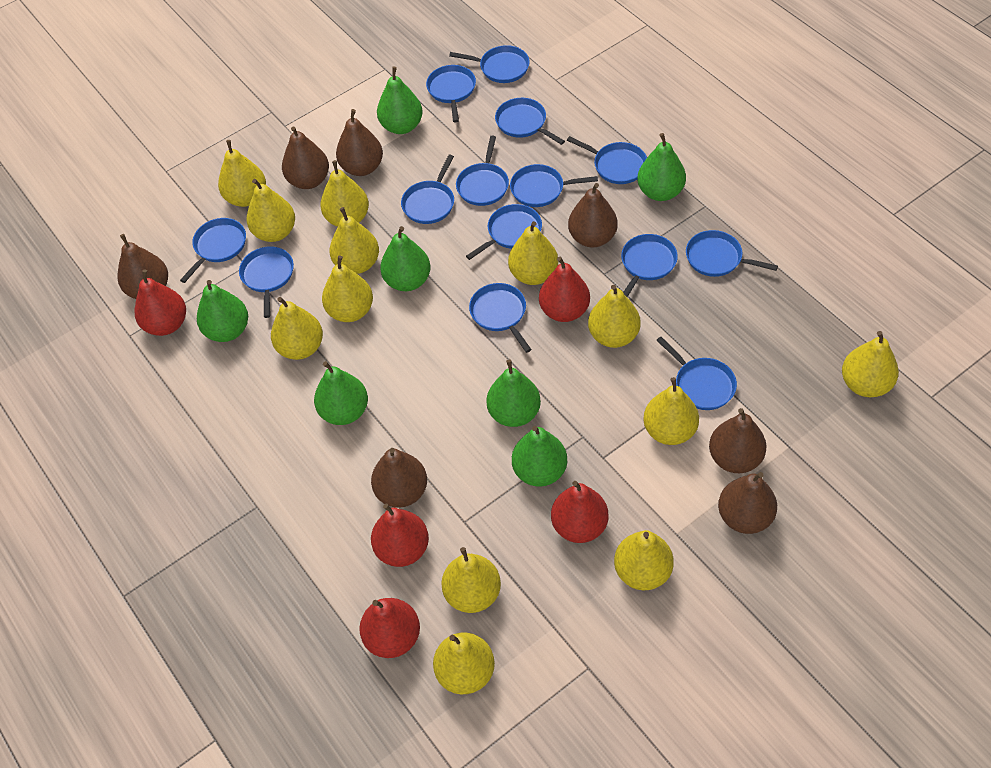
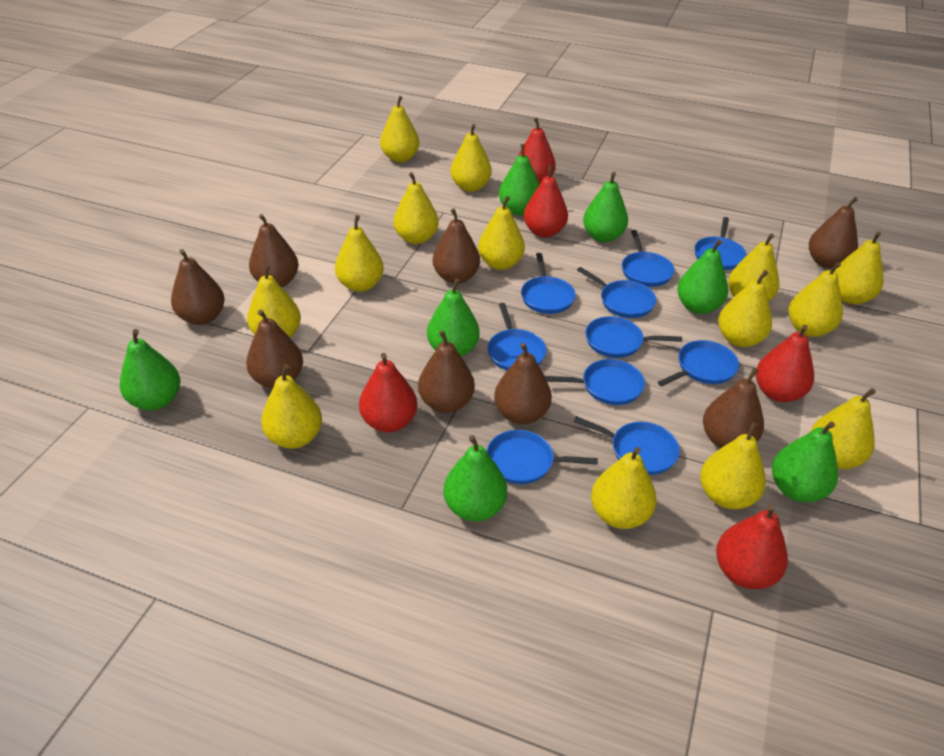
blue pan: [180,218,246,283] [239,246,294,318] [401,155,454,224] [426,65,476,122] [449,45,530,83] [456,136,509,206] [466,204,542,260] [469,283,532,353] [495,98,565,145] [510,164,598,207] [567,136,647,184] [621,234,678,297] [656,337,737,410] [686,230,778,277] = 14 -> [486,430,598,484] [487,303,546,370] [521,253,576,314] [545,359,645,405] [574,416,680,475] [577,267,656,318] [585,316,682,358] [622,230,674,287] [658,340,739,386] [694,217,746,270] = 10
brown pear: [117,234,168,299] [282,126,329,189] [336,109,383,176] [371,448,427,508] [568,183,618,248] [709,408,766,473] [718,472,777,534] = 7 -> [171,249,225,325] [246,310,303,389] [249,214,299,287] [418,330,475,413] [433,208,480,284] [494,343,552,424] [703,368,764,448] [809,197,858,269] = 8
yellow pear: [218,140,266,207] [247,179,295,242] [271,297,323,360] [320,160,369,227] [322,255,373,322] [330,207,379,274] [433,632,495,694] [441,547,501,613] [508,221,558,285] [588,285,641,348] [614,530,674,590] [643,377,699,445] [842,331,899,397] = 13 -> [247,264,301,337] [261,364,322,449] [335,215,384,292] [380,96,420,162] [394,172,439,244] [450,124,492,192] [478,196,525,270] [591,447,657,529] [700,422,766,509] [718,270,772,347] [728,233,779,301] [788,262,843,337] [811,388,876,469] [834,231,883,305] = 14

